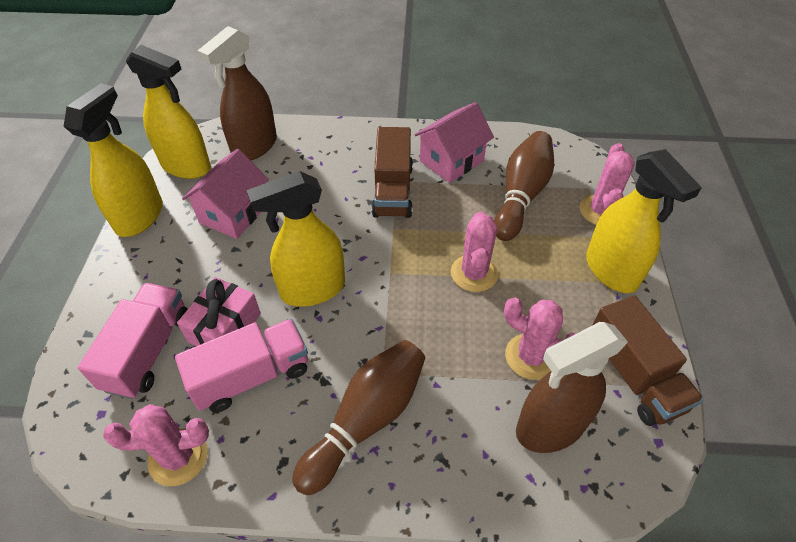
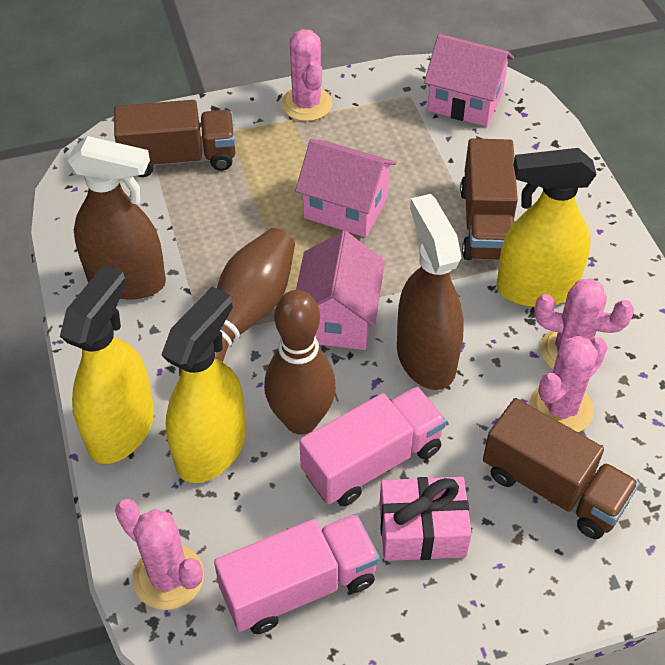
brown truck: [371,127,413,218] [592,295,704,426] = 2 -> [114,100,236,177] [460,138,518,260] [483,398,639,539] = 3
pink house: [182,149,269,239] [414,102,494,183] = 2 -> [295,139,396,237] [296,231,385,350] [424,34,514,127] = 3
yellow spray bottle: [64,83,163,237] [126,45,211,179] [247,171,345,307] [586,149,702,293] = 4 -> [60,265,154,464] [161,287,246,483] [496,148,597,307] = 3

